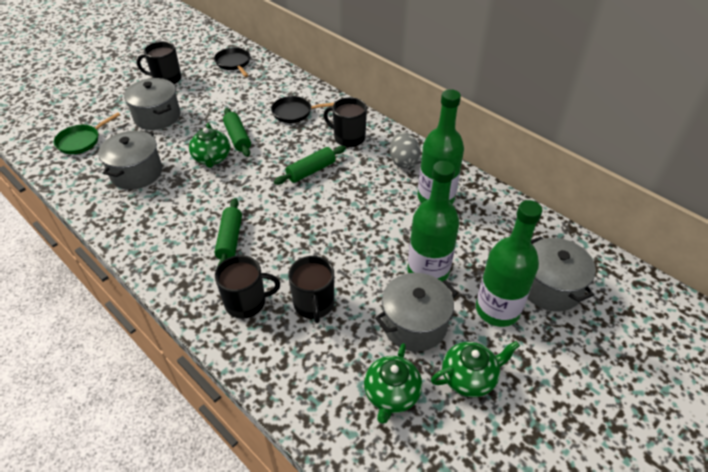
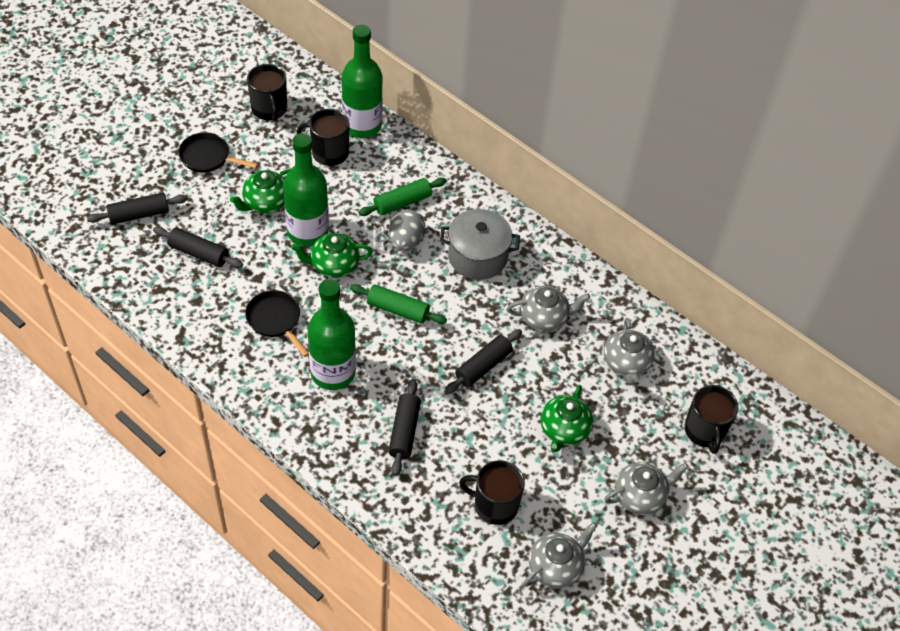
black rolling pin: none = 0 -> [87,193,188,225] [153,227,243,268] [388,379,421,476] [445,329,522,394] = 4
green pan: [54,112,120,154] = 1 -> none = 0
green rolling pin: [215,198,242,266] [223,108,251,157] [274,146,346,185] = 3 -> [350,284,447,324] [358,178,446,216] = 2
grey pot: [98,131,162,190] [124,78,180,130] [375,273,458,352] [527,236,596,312] = 4 -> [440,209,520,280] = 1
grey teapot: none = 0 -> [507,286,590,332] [524,522,597,589] [604,318,655,385] [604,462,689,515] = 4

